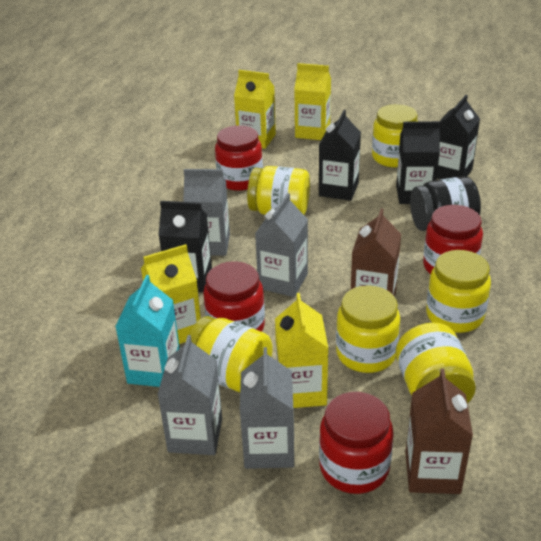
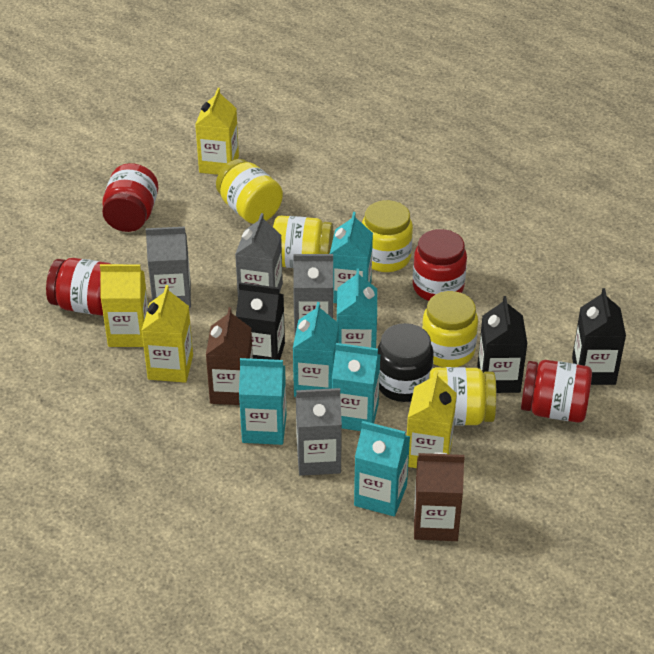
black carton: [158,201,212,292] [319,110,361,201] [396,121,440,204] [437,95,480,179] = 4 -> [236,282,285,360] [477,296,528,393] [572,288,626,385] = 3
turquoise carton: [115,275,180,387] = 1 -> [239,358,287,445] [293,302,339,397] [330,212,373,303] [332,343,380,431] [336,269,377,348] [354,421,410,516] = 6
yellow jar: [189,316,273,393] [247,166,310,215] [336,285,400,373] [372,104,418,168] [396,323,476,404] [426,250,491,333] = 6 -> [216,159,283,224] [273,216,333,268] [362,200,413,272] [422,291,478,367] [429,367,497,425] = 5

